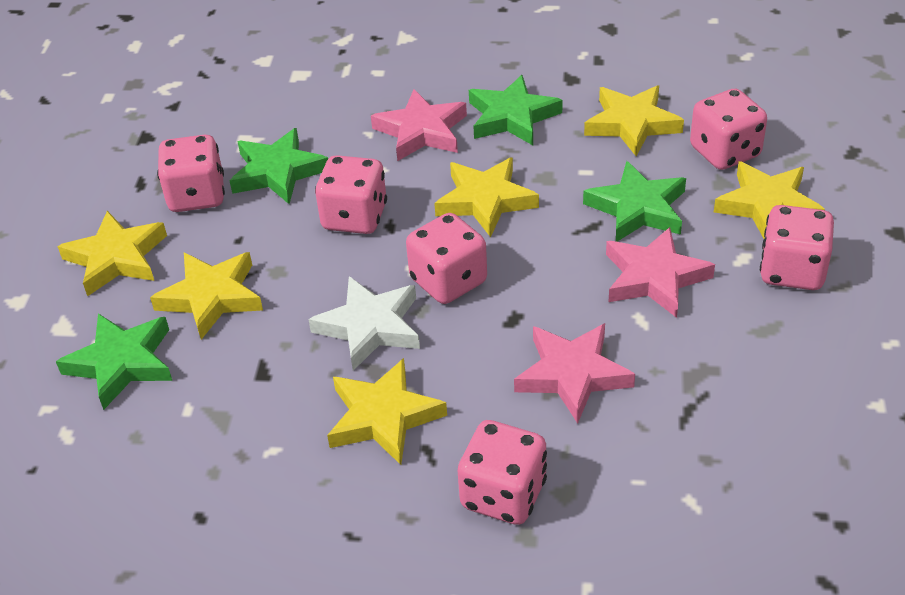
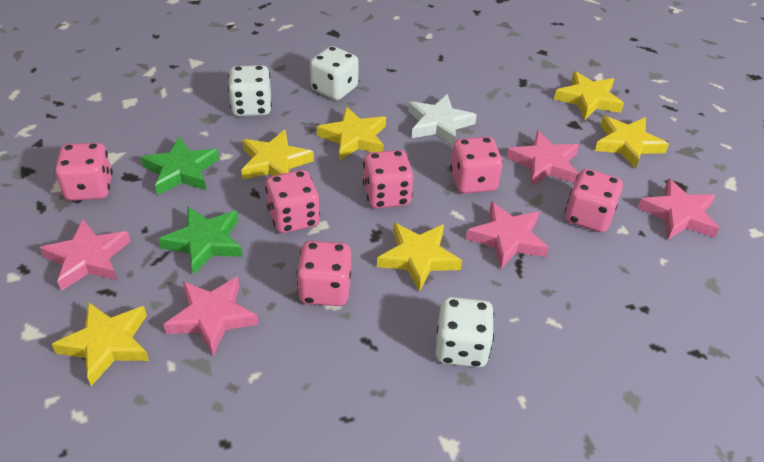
green star: [56,314,172,410] [230,128,328,204] [469,75,563,145] [583,161,686,242] = 4 -> [141,137,219,195] [158,207,243,275] = 2
pink star: [371,89,467,161] [514,323,635,423] [606,227,715,318] = 3 -> [39,219,131,291] [163,276,259,356] [466,201,549,269] [507,130,579,186] [638,178,719,240] = 5
white dice: none = 0 -> [228,65,272,116] [310,46,359,100] [436,297,494,368] = 3

